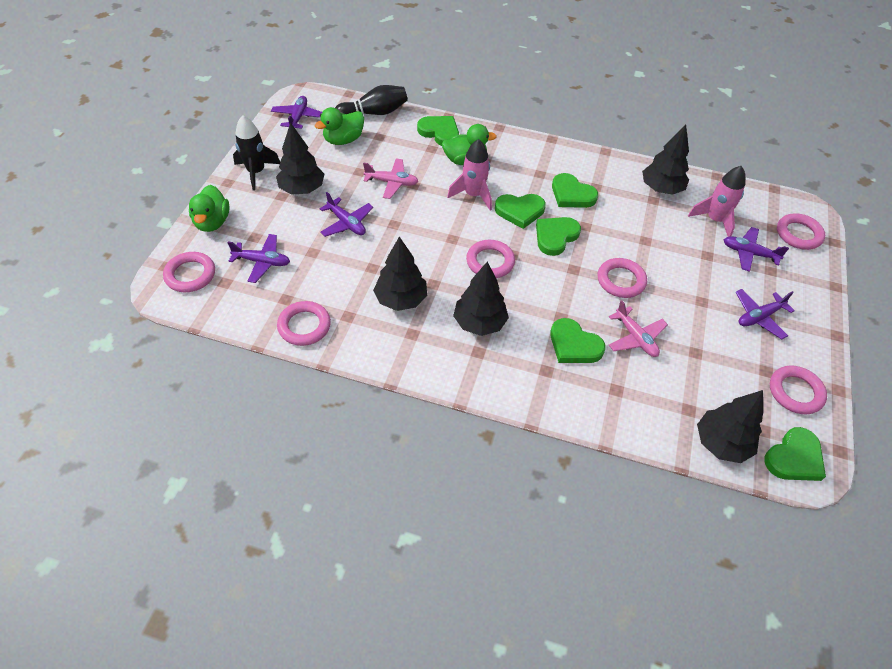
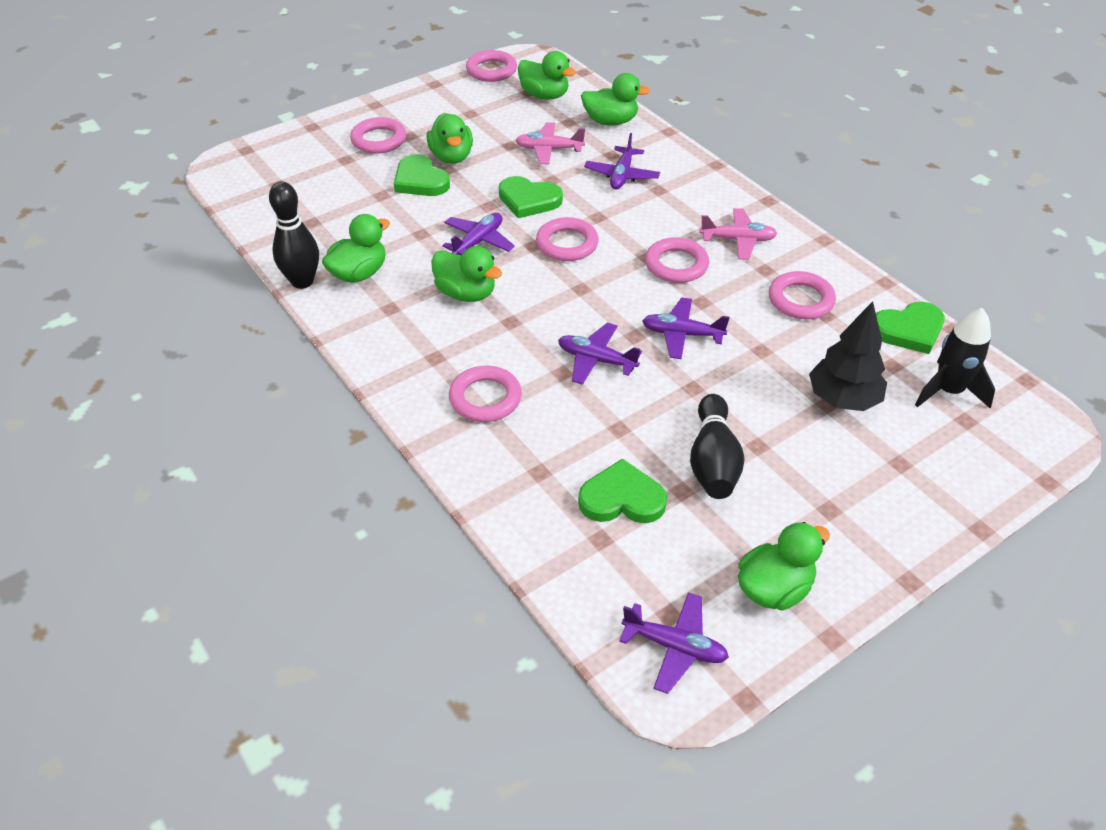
black bowling pin: [335,85,408,115] = 1 -> [269,181,319,289] [690,394,745,499] = 2
black tree: [276,122,324,195] [373,236,427,311] [453,261,509,336] [642,124,689,195] [697,390,763,463] = 5 -> [809,301,887,411] = 1
green duck: [189,185,230,232] [315,107,364,145] [442,124,497,165] = 3 -> [322,214,390,283] [426,113,473,164] [431,246,502,302] [518,51,576,100] [581,73,650,125] [738,522,830,611] = 6
green heart: [417,116,459,146] [495,194,546,229] [536,217,581,256] [550,318,605,363] [552,173,598,208] [764,427,826,481] = 6 -> [394,154,450,196] [499,176,563,218] [578,458,667,523] [876,302,945,354] = 4
pink rocket: [447,139,492,211] [688,166,745,237] = 2 -> none = 0

